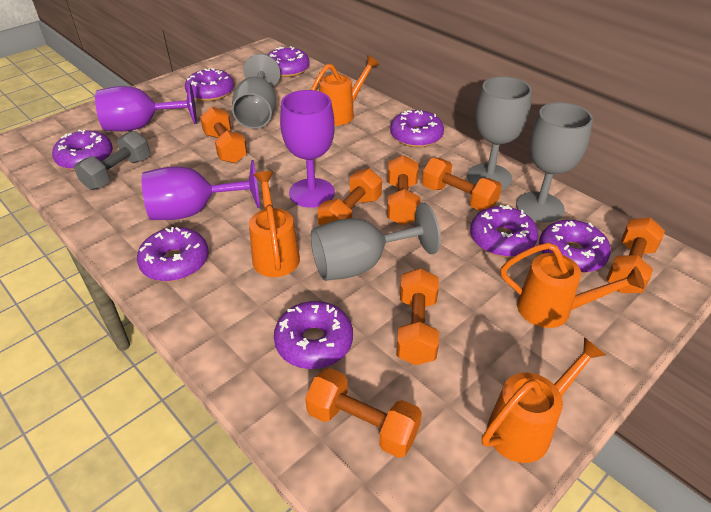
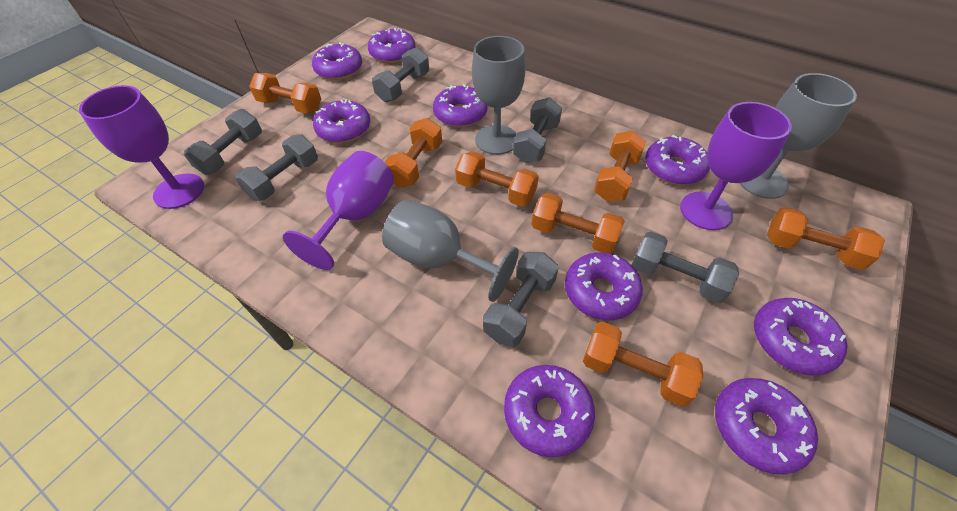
grey dumbbell: [74,131,150,190] = 1 -> [184,109,262,175] [235,134,318,201] [372,47,429,102] [483,252,559,347] [513,97,562,163] [632,232,739,303] = 6
grey goblet: [232,54,281,129] [311,203,441,281] [467,76,532,190] [516,102,593,223] = 4 -> [382,200,519,302] [472,36,525,155] [739,73,857,199] = 3
orange watering can: [249,171,300,277] [311,55,379,126] [482,337,606,463] [501,243,644,328] = 4 -> none = 0
purple donut: [52,129,113,170] [137,227,209,282] [185,68,234,101] [268,46,310,77] [274,301,353,369] [390,110,444,148] [470,205,538,257] [539,220,611,273] = 8 -> [312,42,362,80] [313,100,370,143] [368,28,416,63] [433,84,488,127] [504,365,595,457] [565,252,643,320] [645,135,710,185] [715,378,818,475] [754,298,848,376] = 9

